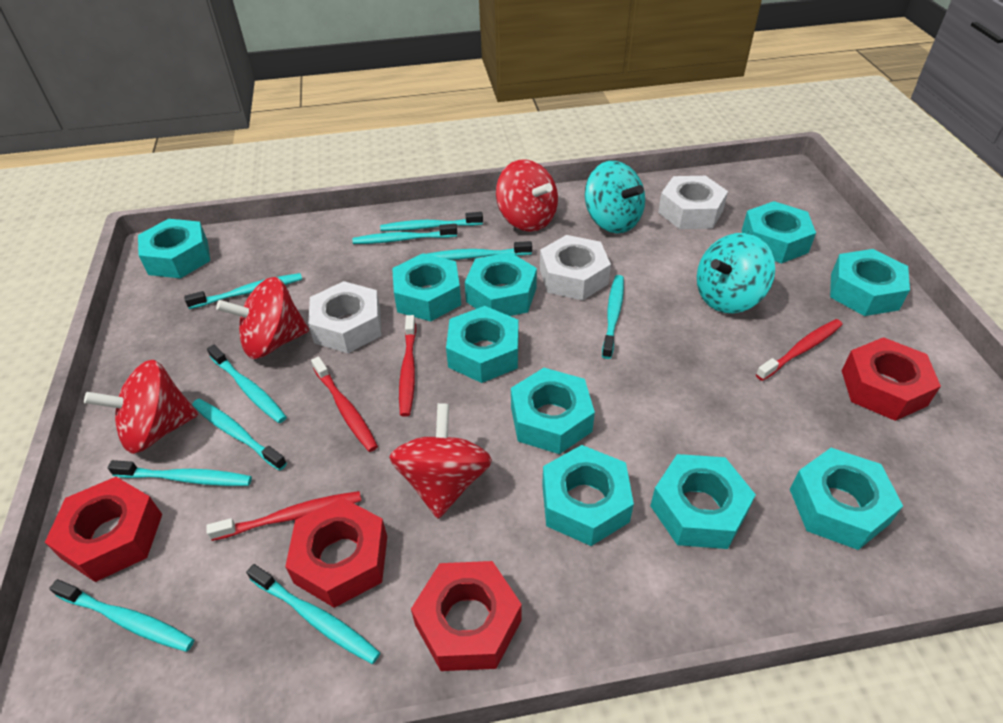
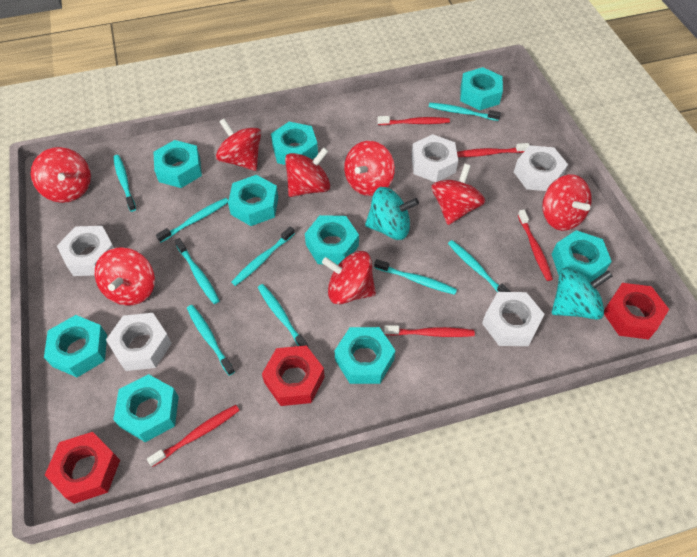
red nut: [45,477,162,582] [285,497,387,608] [411,561,522,671] [841,337,941,421] = 4 -> [45,432,120,504] [262,345,325,406] [604,283,669,339] = 3
red spinning top: [84,360,198,454] [216,277,309,359] [389,403,492,519] [496,159,558,232] = 4 -> [31,147,91,203] [95,247,155,306] [216,118,261,171] [285,147,330,197] [322,251,376,304] [344,141,395,196] [431,164,485,225] [542,174,592,231] = 8
red toothbrush: [206,491,361,541] [311,357,378,452] [399,315,416,417] [756,319,843,381] = 4 -> [147,405,240,467] [377,116,450,125] [384,325,475,337] [457,143,529,157] [518,210,553,281] = 5
turquoise nut: [138,219,210,278] [392,253,461,321] [446,306,518,383] [465,252,537,316] [511,368,595,454] [542,445,634,546] [650,454,756,549] [742,201,816,264] [790,448,903,550] [830,249,910,316] = 10 -> [44,315,107,377] [113,374,179,442] [153,140,202,188] [228,175,278,226] [271,122,318,165] [305,215,359,265] [335,327,396,384] [460,67,503,110] [552,230,612,282] = 9
turquoise toothbrush: [49,579,194,652] [108,460,252,486] [184,273,302,309] [192,399,287,471] [207,345,287,423] [246,564,380,664] [352,224,457,244] [380,212,483,231] [428,241,532,260] [602,275,624,359] = 10 -> [113,155,136,212] [156,198,228,243] [175,238,220,304] [187,305,235,376] [231,226,295,286] [258,284,308,347] [374,259,457,295] [429,103,501,121] [448,240,511,292] = 9
white nut: [308,281,381,353] [540,235,611,300] [658,176,728,229] = 3 -> [57,226,114,276] [106,313,172,371] [411,134,458,182] [482,292,545,346] [514,145,568,191] = 5

